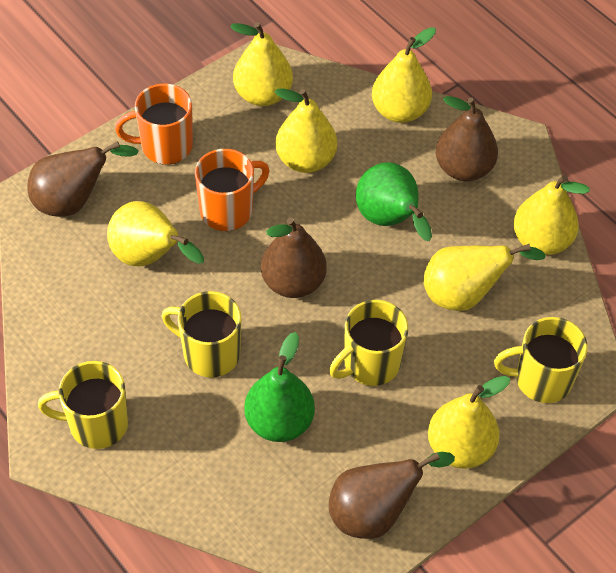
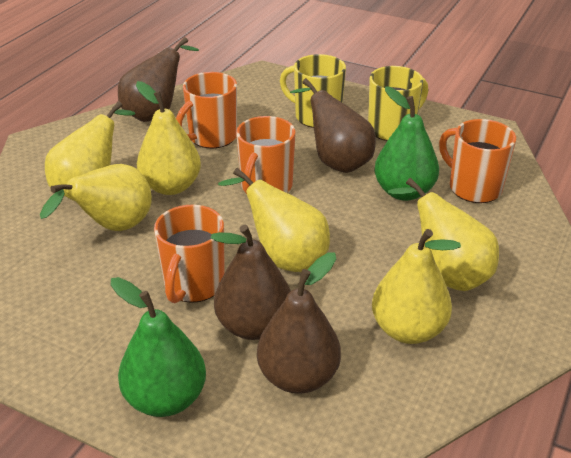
orange mug: [115,84,193,165] [195,149,269,231] = 2 -> [154,205,225,303] [176,72,237,149] [236,116,295,194] [439,119,516,203] = 4
yellow mug: [38,361,128,449] [162,291,242,377] [329,300,409,386] [494,317,588,403] = 4 -> [280,54,346,128] [368,66,428,141] = 2
yellow pear: [107,201,204,266] [230,22,293,106] [275,89,337,173] [372,27,436,123] [423,244,546,311] [428,376,510,469] [513,175,590,255] = 7 -> [40,164,152,231] [45,101,136,201] [136,81,201,195] [218,168,330,272] [372,229,461,344] [388,178,499,291] = 6

